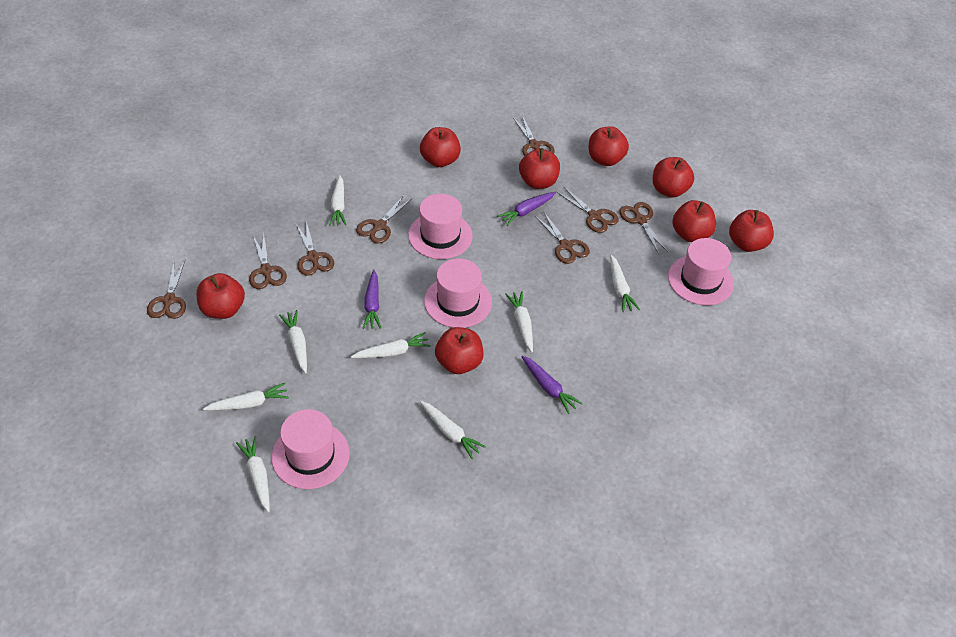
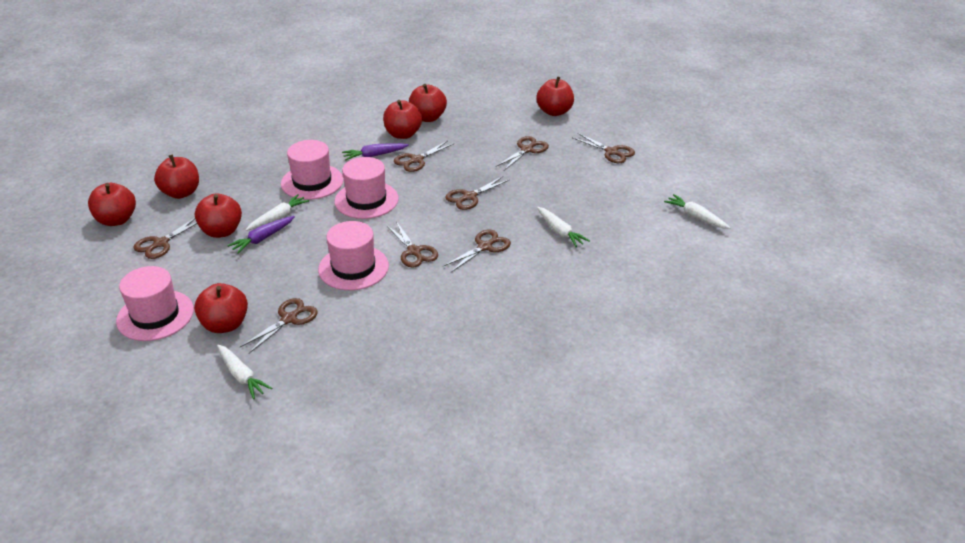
purple carrot: [363,269,381,329] [497,192,556,226] [521,356,583,414] = 3 -> [227,216,295,253] [342,143,409,161] = 2
red apple: [196,273,245,319] [420,127,461,167] [435,327,484,374] [519,148,560,189] [589,126,629,166] [653,157,694,198] [673,200,716,242] [729,210,774,252] = 8 -> [88,183,136,226] [154,155,199,199] [194,283,248,333] [195,193,242,238] [383,100,422,139] [409,84,447,122] [537,76,574,116] = 7
white carrot: [203,383,289,411] [236,436,270,512] [279,310,307,373] [329,175,346,226] [351,332,431,358] [420,401,486,459] [505,291,533,352] [610,255,640,312] = 8 -> [217,345,272,399] [246,194,309,231] [537,207,590,247] [664,194,730,229] = 4

